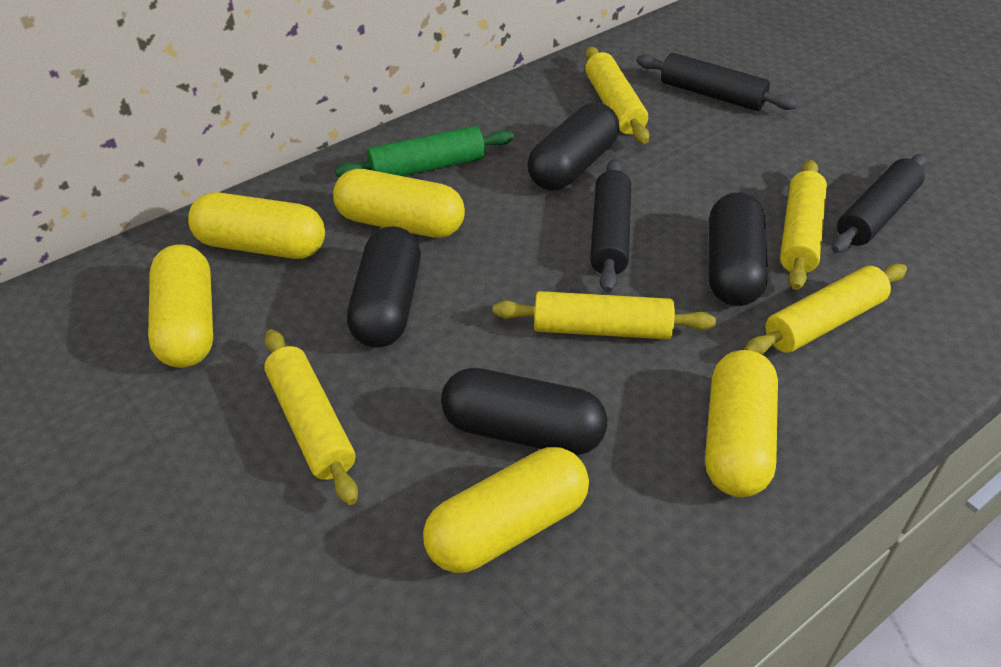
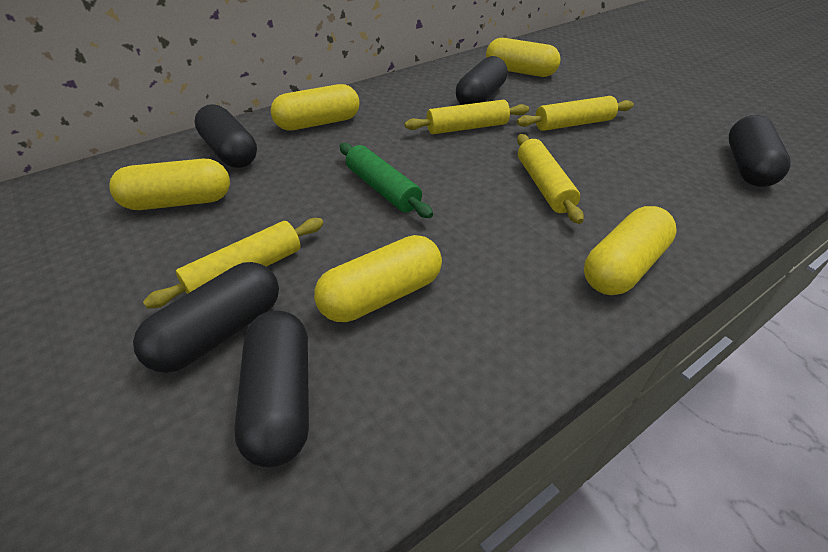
black capsule: [347,226,421,348] [441,368,607,455] [527,103,619,191] [709,192,768,306] = 4 -> [133,262,279,373] [194,104,257,168] [234,310,309,467] [456,56,508,105] [729,115,791,187] = 5
black rolling pin: [590,159,631,293] [636,53,798,111] [832,154,928,253] = 3 -> none = 0
yellow rolling pin: [264,329,358,505] [493,291,716,339] [585,47,650,144] [744,264,907,355] [780,160,827,290] = 5 -> [143,218,323,309] [404,100,529,134] [517,96,634,131] [517,134,584,224] = 4

